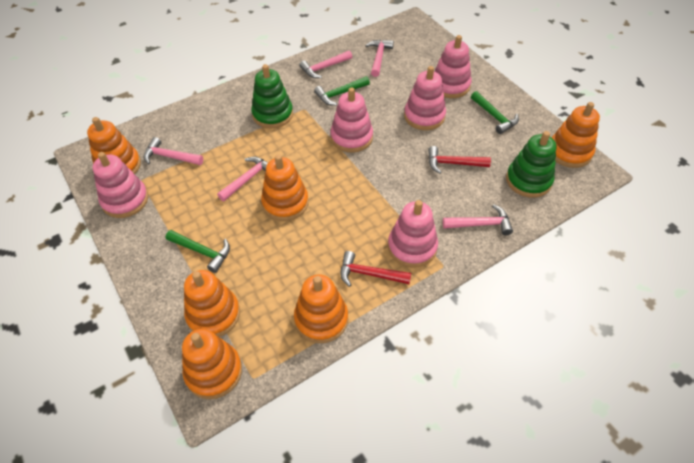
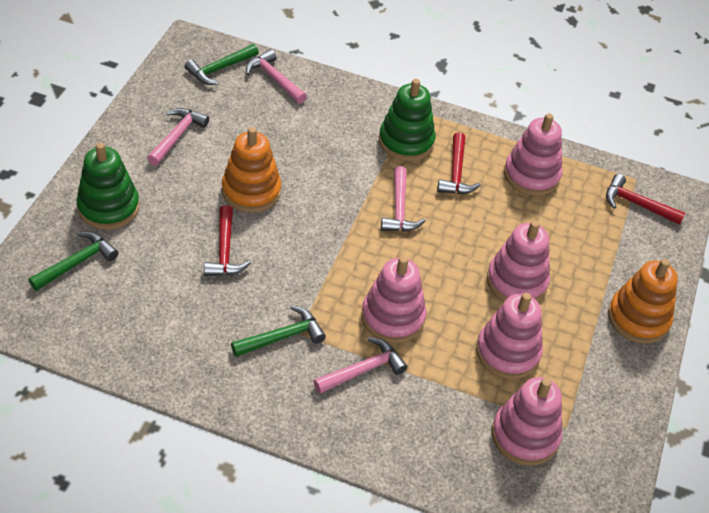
orange stacking toy: [87,117,141,174] [182,329,242,399] [184,270,240,337] [261,155,309,221] [294,275,348,343] [551,102,600,168] = 6 -> [222,127,281,213] [608,259,678,344] = 2
pink hammer: [143,137,203,165] [217,157,268,201] [299,50,352,78] [365,40,394,77] [443,204,513,235] = 5 -> [147,108,209,166] [246,49,307,104] [314,337,407,394] [381,166,425,232] = 4
red hammer: [340,251,411,287] [428,146,491,174] = 2 -> [204,205,251,276] [437,132,481,194] [606,174,685,225] = 3

